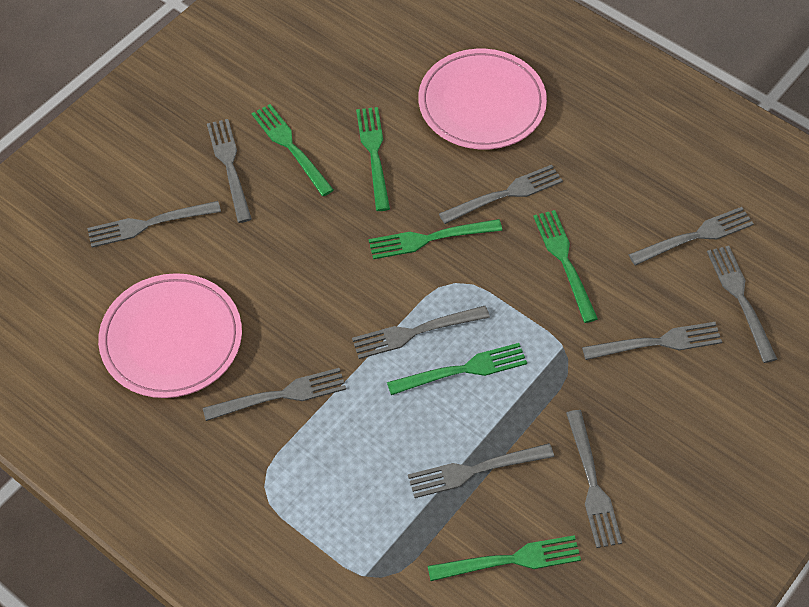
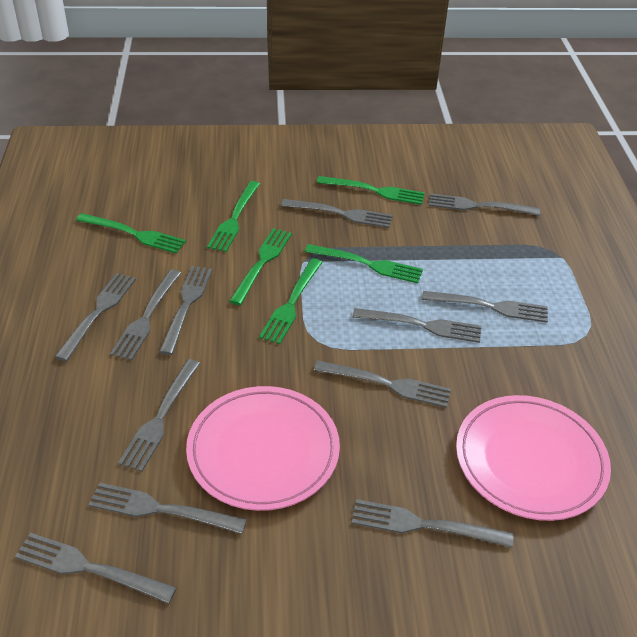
grey fork: [87,201,221,248] [203,368,346,421] [207,119,252,223] [352,306,490,359] [408,443,554,498] [439,165,563,224] [566,410,622,548] [582,322,722,360] [628,207,754,266] [707,246,777,363] = 10 -> [15,533,177,604] [55,273,136,361] [89,483,247,534] [110,270,181,360] [118,359,200,472] [159,266,212,355] [281,199,393,228] [314,360,451,408] [352,499,513,548] [353,308,482,343] [422,291,548,323] [429,193,540,216] = 12

